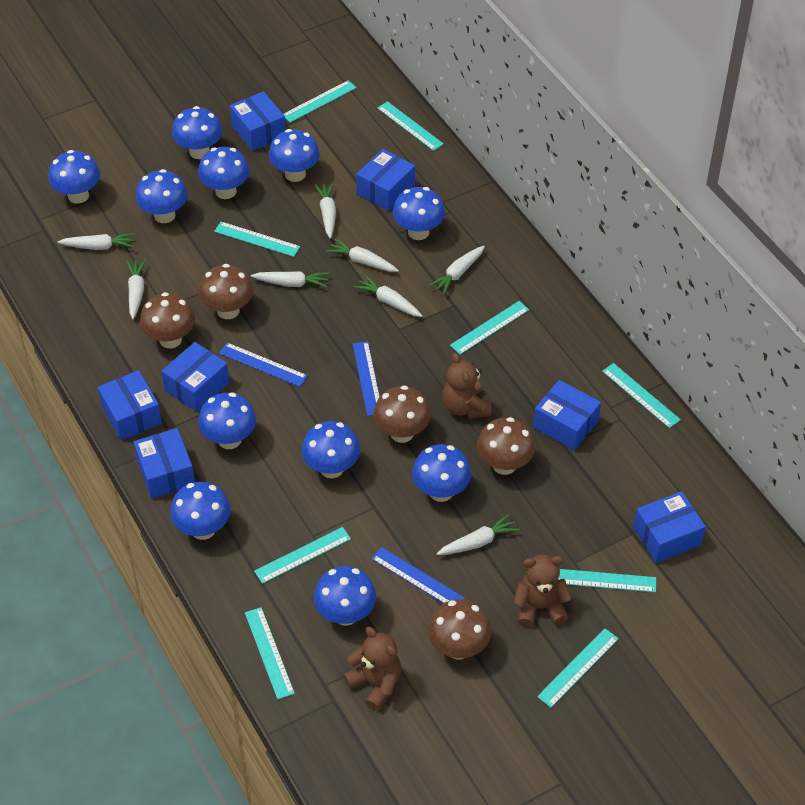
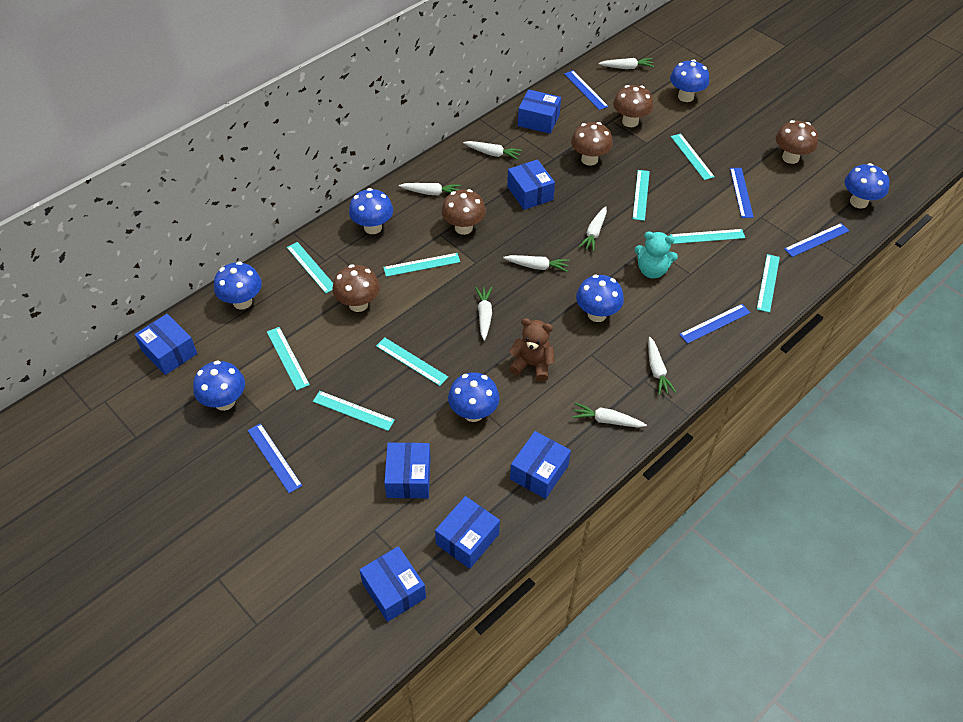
blue mushroom: [48,150,100,204] [136,169,188,223] [170,482,231,540] [172,106,223,159] [198,147,250,199] [198,392,256,449] [269,129,320,182] [302,421,360,478] [314,566,376,626] [393,187,445,240] [412,444,471,502] = 11 -> [193,360,245,411] [214,262,262,310] [349,188,393,234] [448,372,499,422] [576,275,624,322] [670,60,709,102] [845,163,889,209] = 7
blue ruler: [219,342,308,387] [353,341,380,416] [371,547,465,603] = 3 -> [247,423,302,493] [564,70,609,110] [679,304,751,344] [730,168,754,218] [784,223,849,257] = 5
brown teddy bear: [343,627,401,711] [442,353,491,418] [513,554,572,627] = 3 -> [509,318,555,381] = 1
turquoise teddy bear: none = 0 -> [635,232,678,278] = 1

